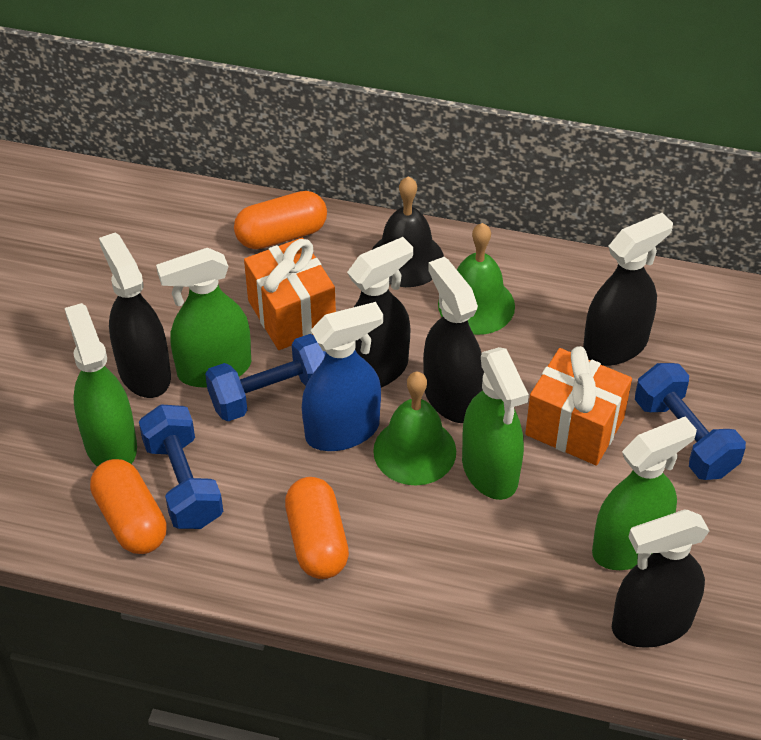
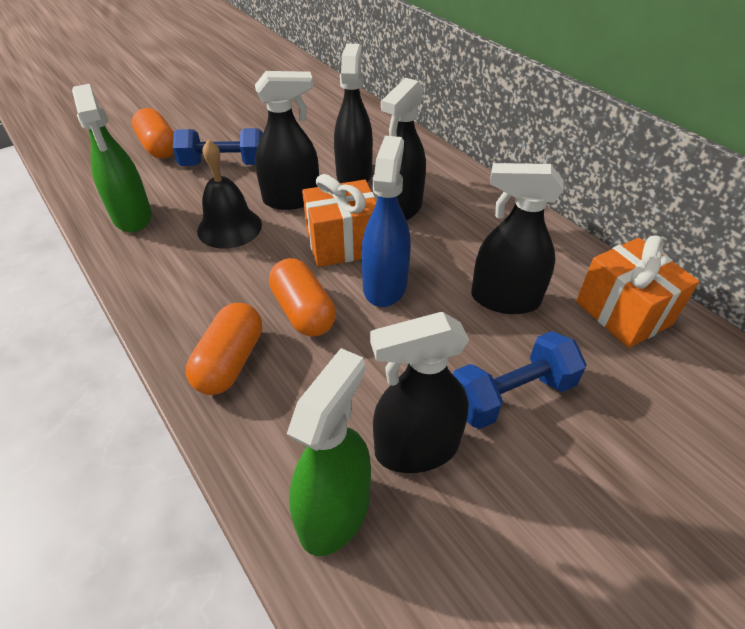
blue dumbbell: [139,404,223,529] [205,334,326,421] [635,363,746,480] = 3 -> [173,128,263,166] [453,331,587,429] = 2
green bell: [373,372,456,485] [438,223,515,335] = 2 -> none = 0
green spray bottle: [64,303,137,467] [156,248,251,388] [462,347,529,500] [592,416,697,570] = 4 -> [72,84,152,232] [287,348,371,556] = 2

